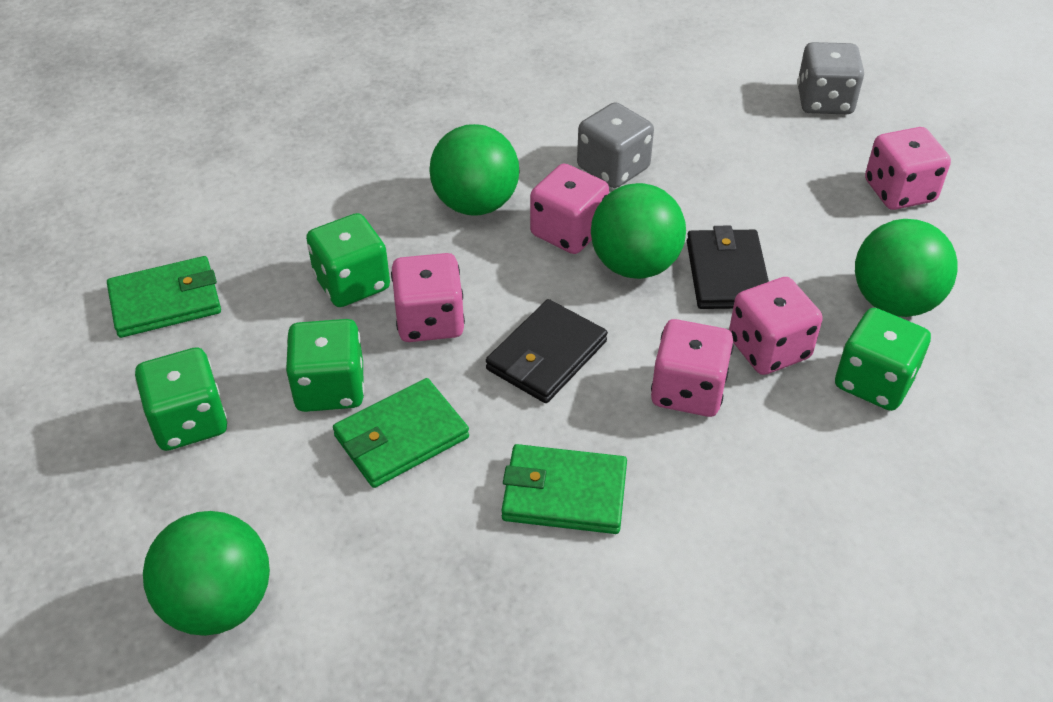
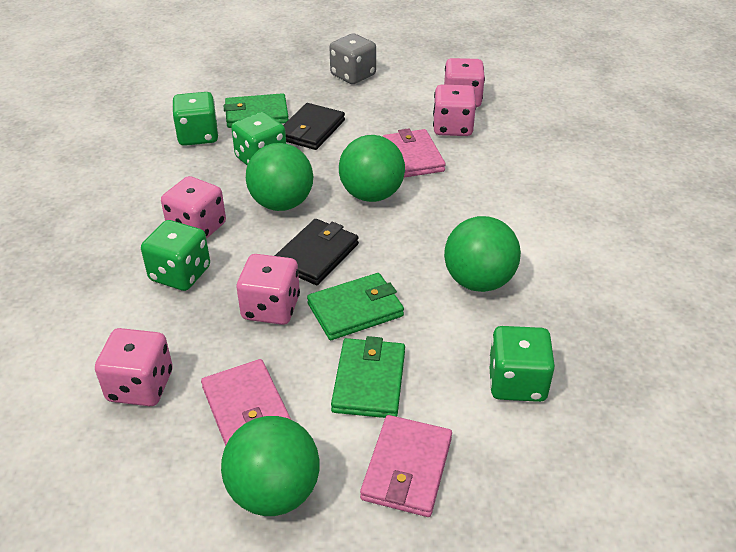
grey dice: [577,102,654,188] [797,42,864,114] = 2 -> [329,34,376,84] = 1
pink wallet: none = 0 -> [201,359,291,446] [360,415,452,517] [383,128,446,178] = 3

